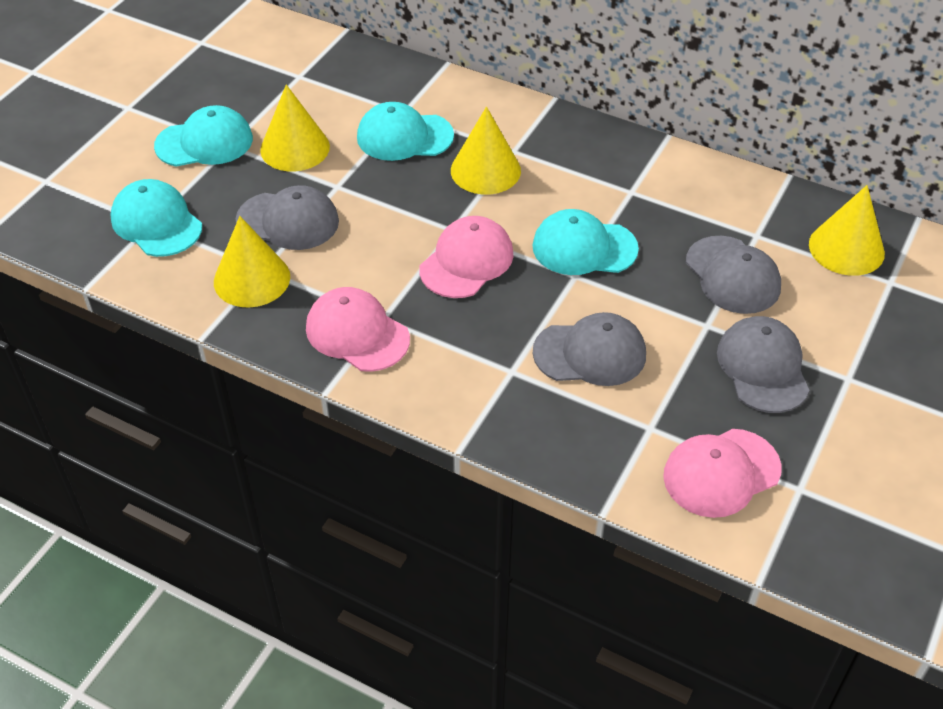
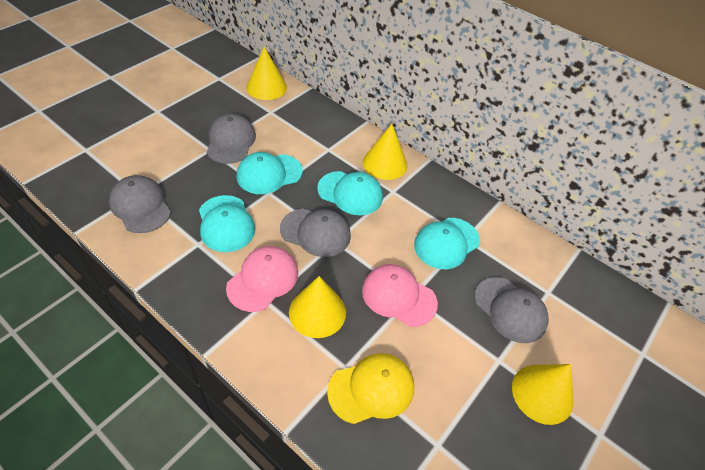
pink cap: [306,287,410,372] [419,216,514,298] [663,429,782,518] = 3 -> [226,246,298,312] [362,264,438,327] = 2
yellow cap: none = 0 -> [327,353,414,424] = 1

